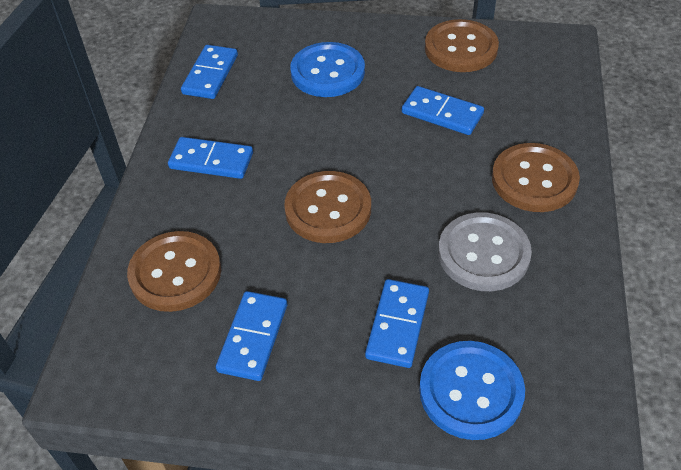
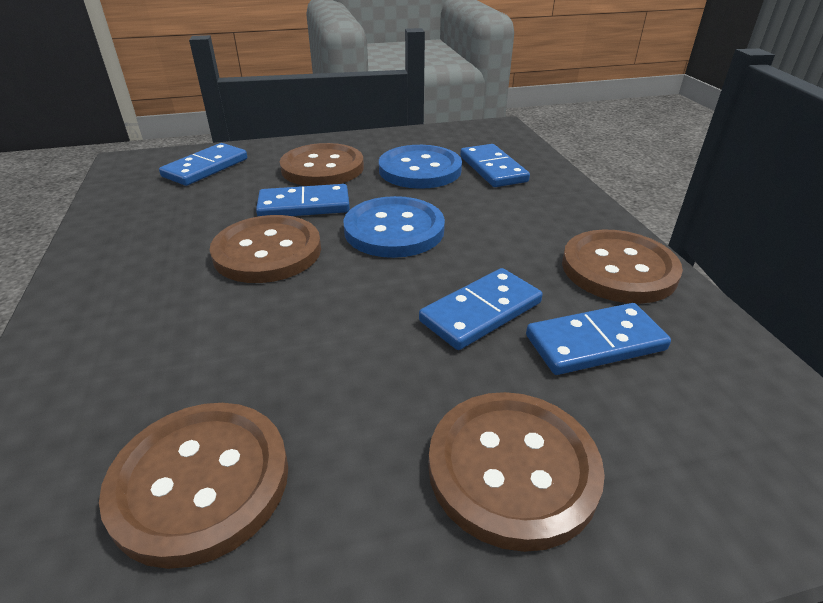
brown button: [127,231,221,312] [284,171,371,243] [425,19,499,72] [492,143,580,212] = 4 -> [99,403,288,569] [210,215,321,283] [280,143,364,186] [428,392,605,552] [562,230,683,304] = 5
grey button: [438,212,532,291] = 1 -> none = 0

